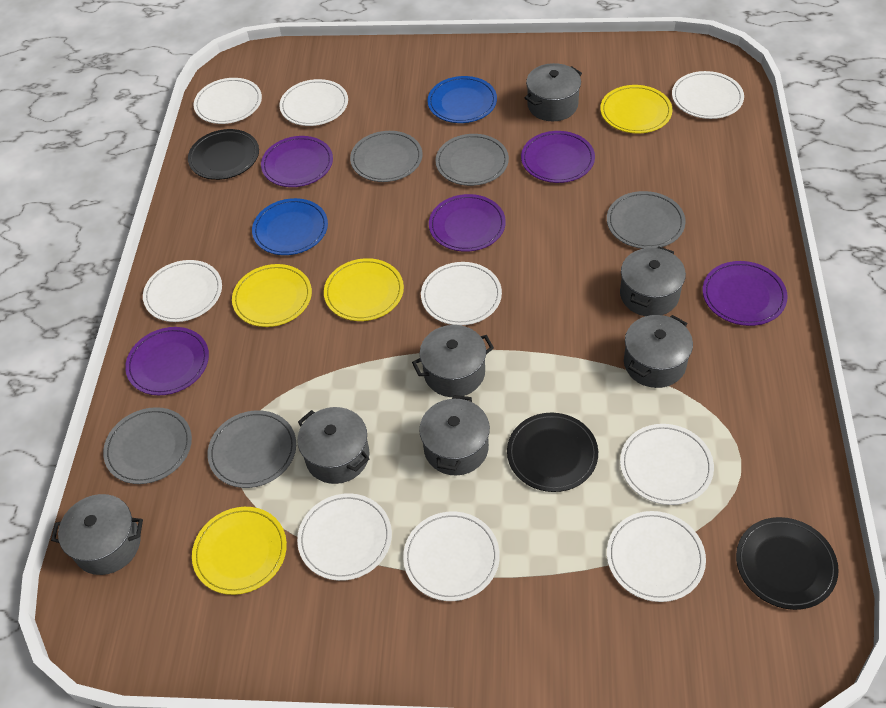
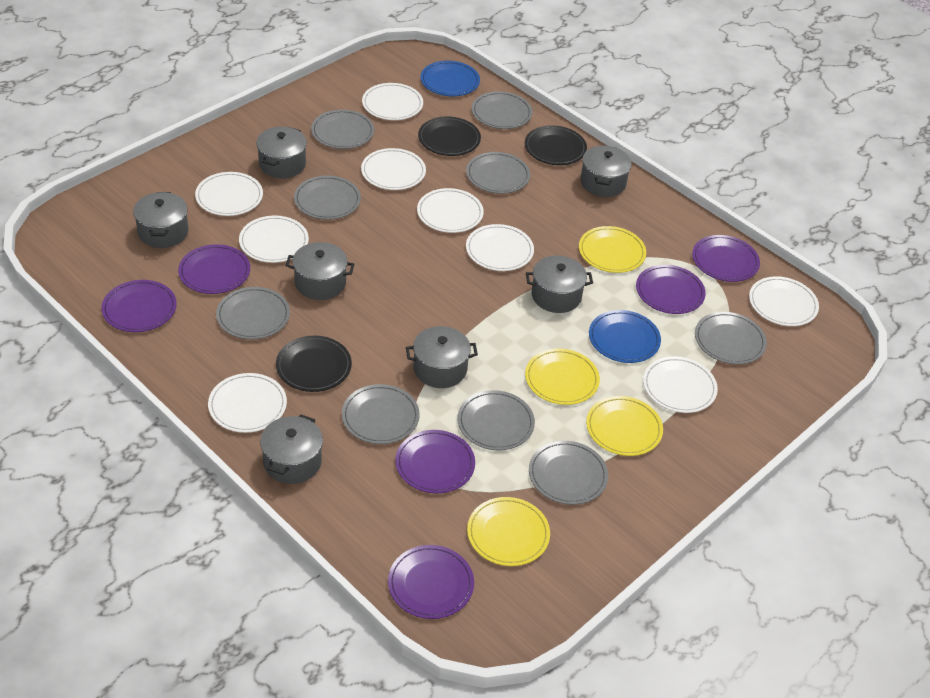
grey plate: [103,407,192,484] [207,410,296,488] [350,131,422,182] [435,134,509,186] [607,191,686,249] = 5 -> [216,287,290,339] [294,176,361,220] [311,110,374,149] [342,384,420,444] [458,390,535,450] [466,152,530,194] [471,91,532,129] [529,441,608,505] [695,312,767,364] = 9
purple plate: [125,327,209,395] [261,136,333,187] [429,194,506,252] [521,131,595,183] [703,261,788,326] = 5 -> [101,280,177,332] [178,244,250,294] [388,545,474,619] [395,430,475,493] [636,265,706,314] [692,235,760,282] = 6

